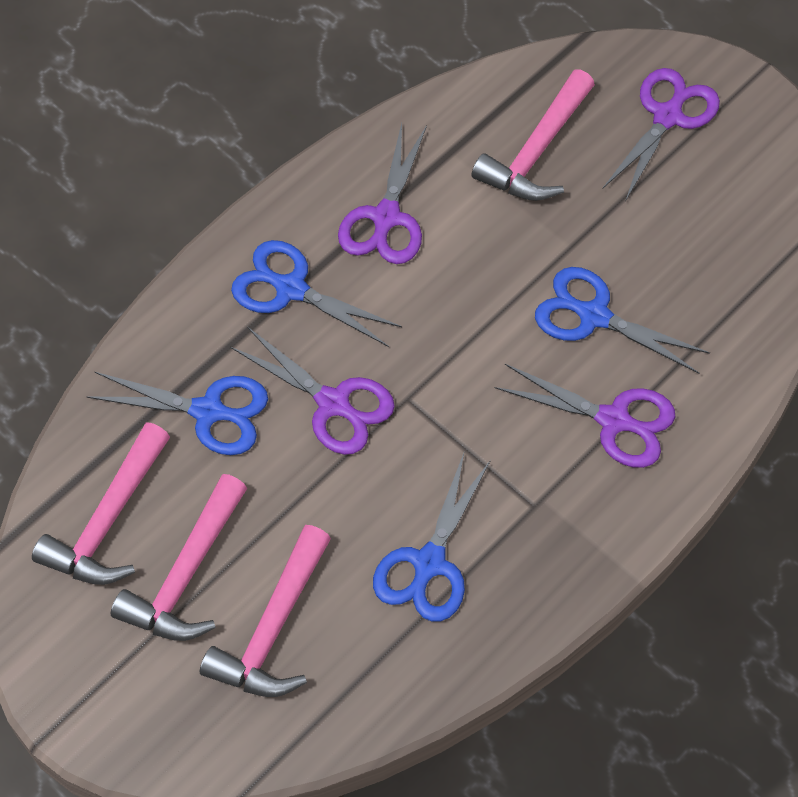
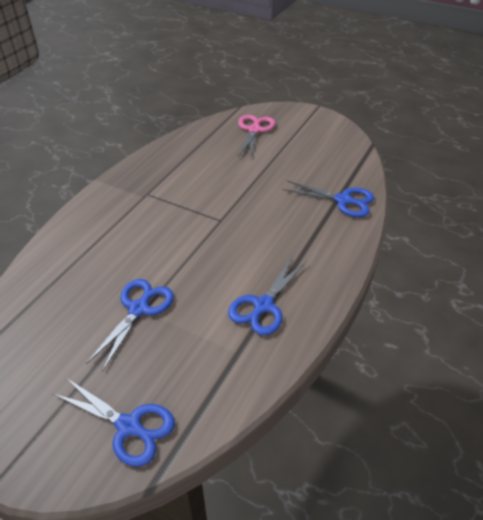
pink hammer: [32,422,170,585] [111,474,247,641] [200,525,331,697] [472,69,595,201] = 4 -> none = 0
pink scissors: none = 0 -> [238,115,275,159] = 1
purple scissors: [230,327,395,455] [338,123,427,264] [495,364,675,468] [603,68,720,201] = 4 -> none = 0

